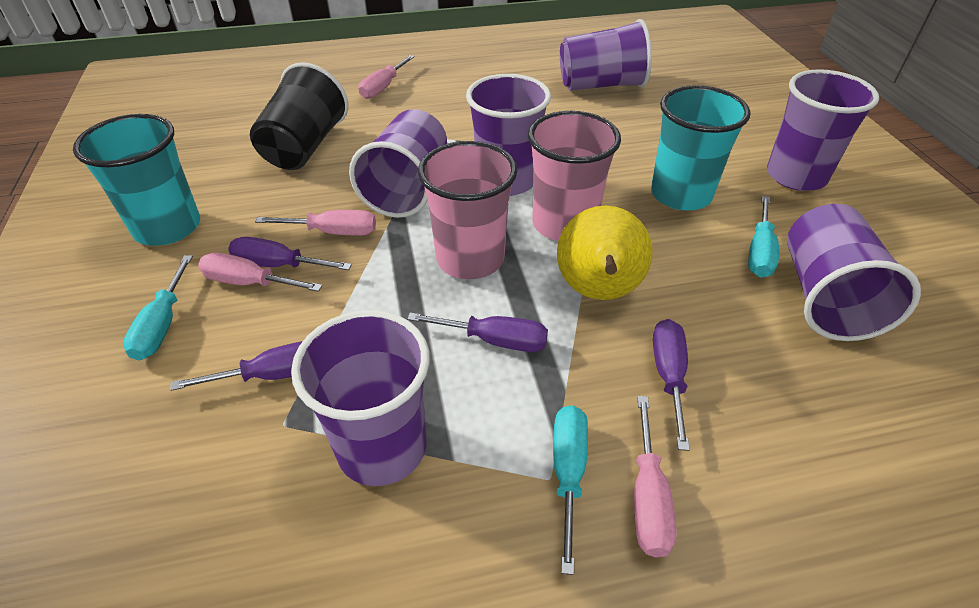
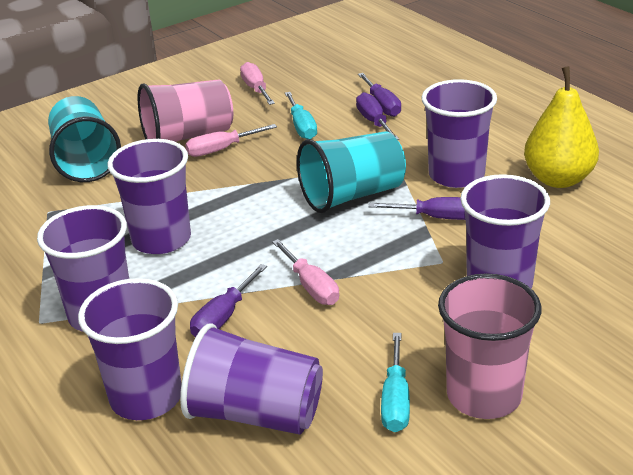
black cup: [250,62,348,170] = 1 -> none = 0
pink screwdriver: [198,253,322,292] [255,210,376,236] [359,55,415,99] [634,396,677,557] = 4 -> [185,124,277,157] [240,62,275,105] [272,239,339,305] = 3
turquoise screwdriver: [123,255,193,361] [553,405,588,575] [748,196,779,278] = 3 -> [285,92,317,139] [381,333,410,432] = 2

